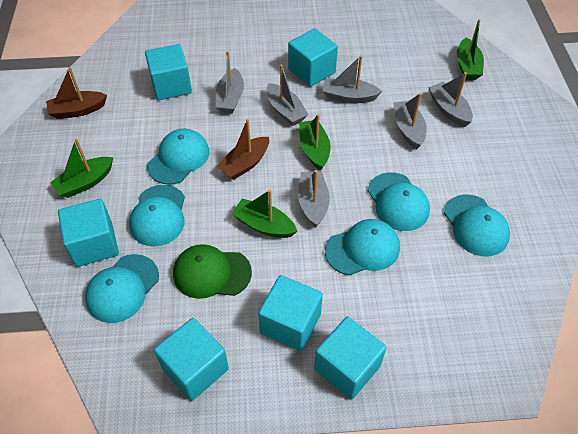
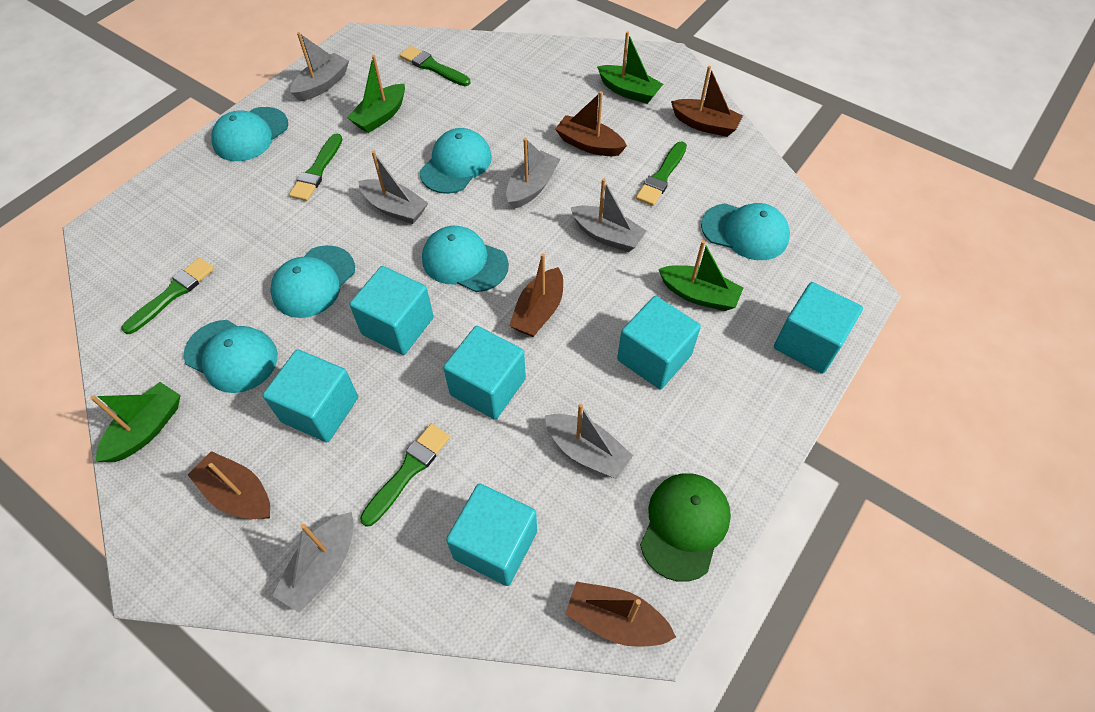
brown boat: [46,67,107,119] [217,119,269,180] = 2 -> [188,451,270,519] [509,253,563,337] [555,91,627,156] [565,582,676,647] [671,66,743,137] = 5
green brush: none = 0 -> [121,257,214,334] [289,133,342,201] [360,424,450,527] [400,46,470,86] [636,141,687,206] = 5

